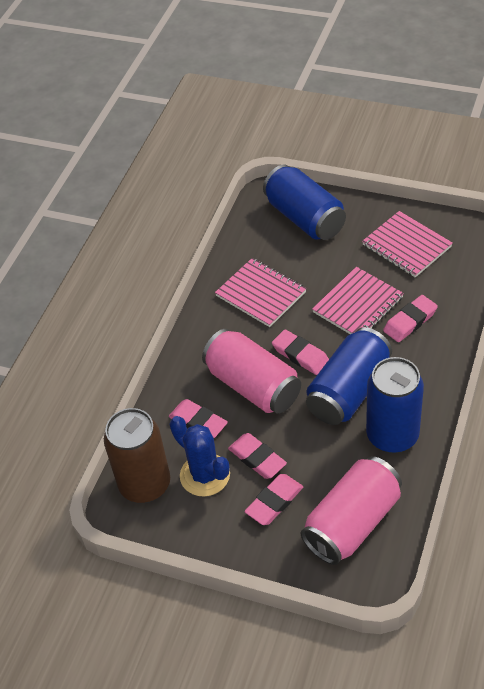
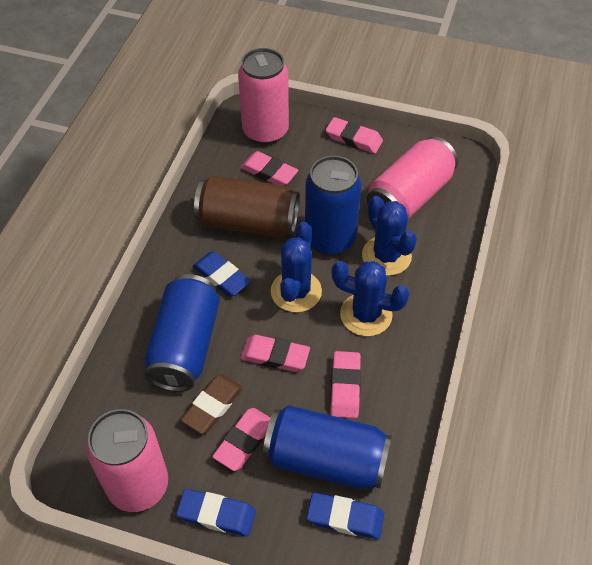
blue cactus: [169,416,230,497] = 1 -> [271,222,322,312] [332,261,409,336] [362,196,417,276] = 3
blue eraser: none = 0 -> [176,489,256,537] [193,251,251,297] [307,492,384,539] = 3
brown eraser: none = 0 -> [181,374,243,434] = 1
pink can: [202,329,301,414] [301,456,402,565] = 2 -> [86,409,168,512] [238,48,289,145] [367,136,458,219] = 3
pink notebook: [215,258,307,327] [312,267,404,334] [362,211,453,277] = 3 -> none = 0

